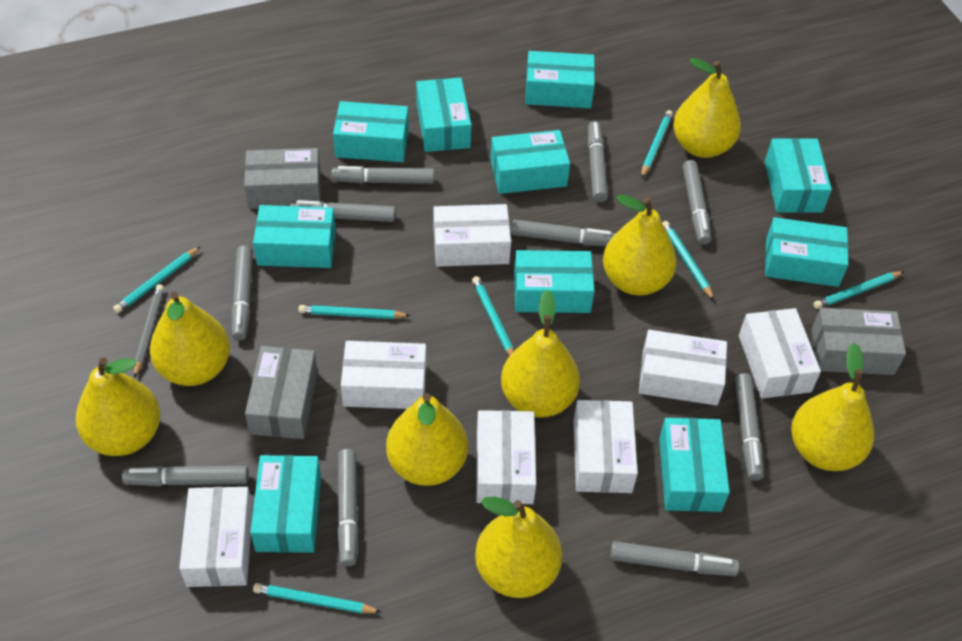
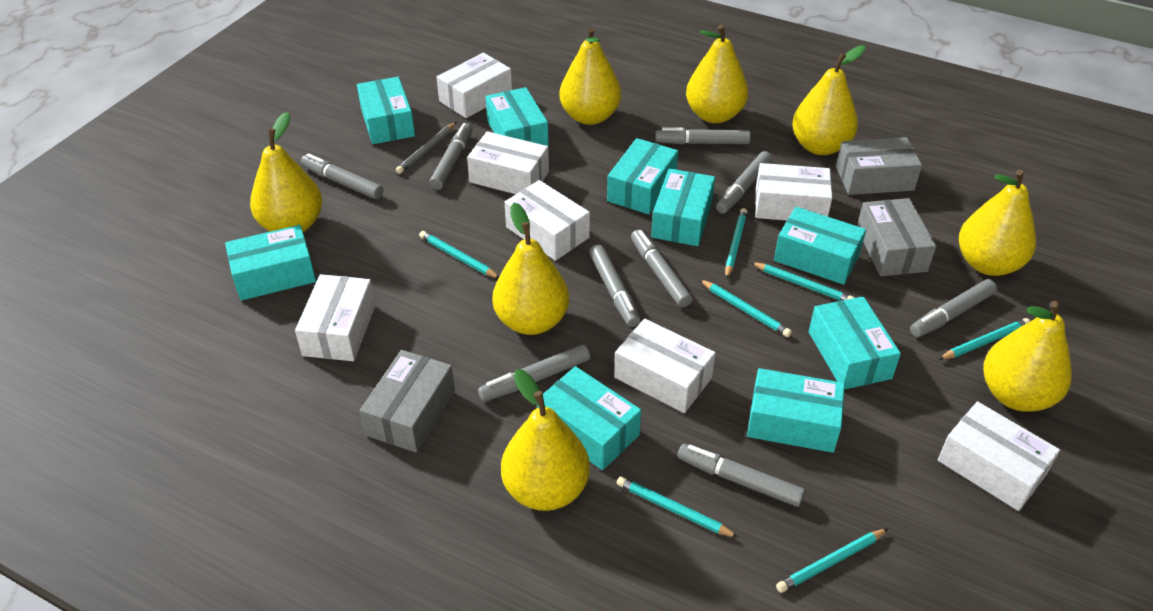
grey marker: [122,466,249,487] [231,245,253,340] [290,200,396,222] [331,166,434,184] [337,449,359,566] [511,219,616,247] [588,121,608,202] [610,541,739,576] [682,160,711,245] [735,373,764,481] = 10 -> [301,153,383,199] [429,123,473,190] [478,344,590,402] [589,244,640,327] [631,229,693,307] [655,127,751,145] [677,444,805,507] [716,151,772,214] [910,279,997,337] = 9
turquoise box: [250,455,321,553] [253,205,336,268] [333,101,409,162] [416,78,471,152] [490,130,570,194] [514,250,595,313] [525,51,595,108] [659,418,730,512] [765,138,832,213] [765,217,849,287] = 10 -> [225,225,316,301] [357,77,415,144] [486,87,549,147] [537,366,641,470] [607,138,678,214] [651,168,715,246] [747,368,845,453] [774,207,866,285] [809,296,901,390] = 9

